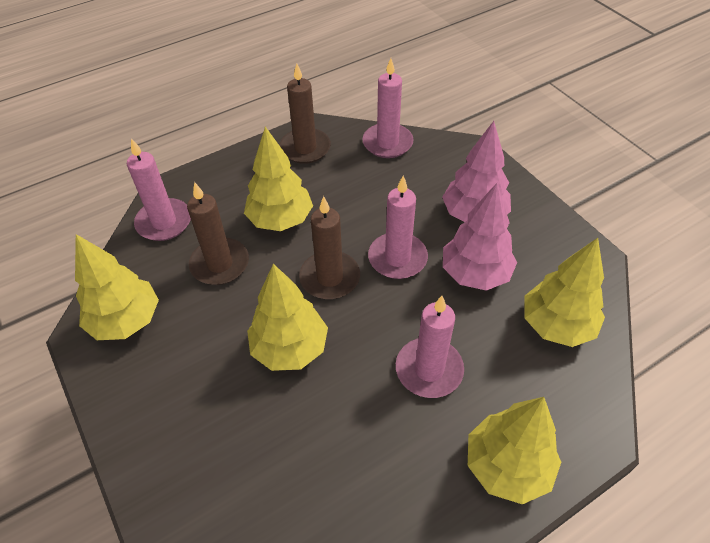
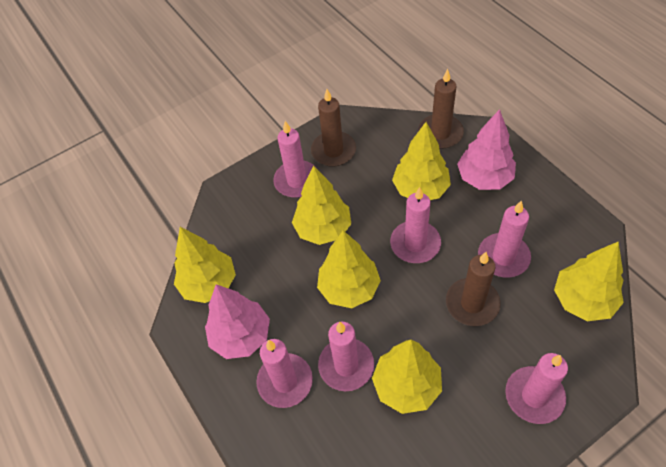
pink candle: [127,139,191,241] [363,58,414,158] [368,175,428,279] [396,296,464,398] = 4 -> [256,339,313,408] [273,121,313,198] [318,322,374,391] [390,187,441,263] [478,200,531,278] [505,353,568,424] = 6
yellow tree: [75,234,159,340] [244,127,313,231] [247,264,328,371] [468,397,561,504] [524,238,605,347] = 5 -> [174,227,236,303] [292,165,351,245] [317,230,381,308] [372,340,442,414] [392,122,451,200] [554,242,624,321] = 6

